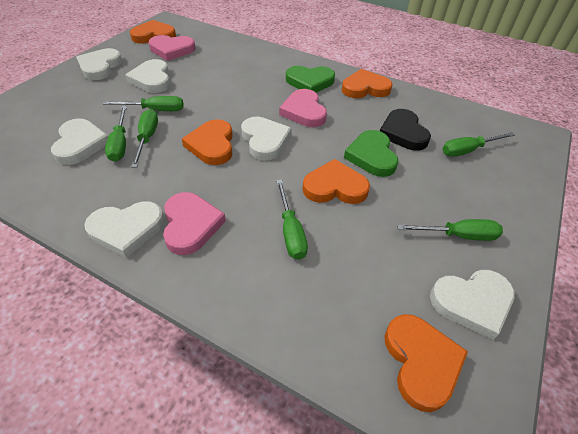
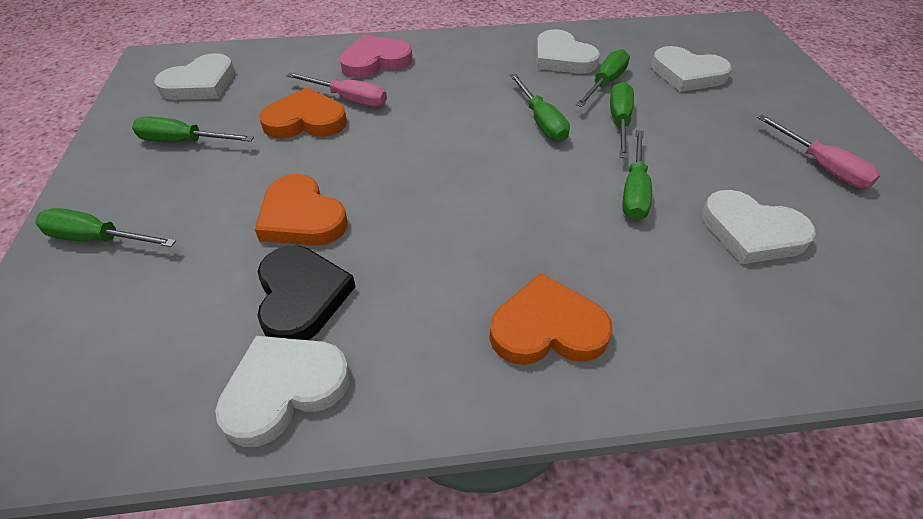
green heart: [286,66,335,93] [344,130,399,177] = 2 -> none = 0
orange heart: [130,20,176,44] [182,119,233,165] [302,159,370,204] [342,69,393,98] [384,314,468,412] = 5 -> [255,174,347,246] [259,87,347,139] [489,273,612,365] = 3
pink heart: [149,35,195,61] [163,192,226,255] [279,89,327,127] = 3 -> [339,35,413,78] = 1
pink screwdriver: none = 0 -> [286,72,387,107] [757,115,880,189] = 2
white heart: [51,118,108,165] [76,48,122,80] [84,201,164,258] [125,59,170,93] [241,117,292,161] [430,270,515,340] = 6 -> [154,53,235,100] [215,336,350,447] [536,29,600,74] [651,46,732,92] [702,190,816,264] = 5

